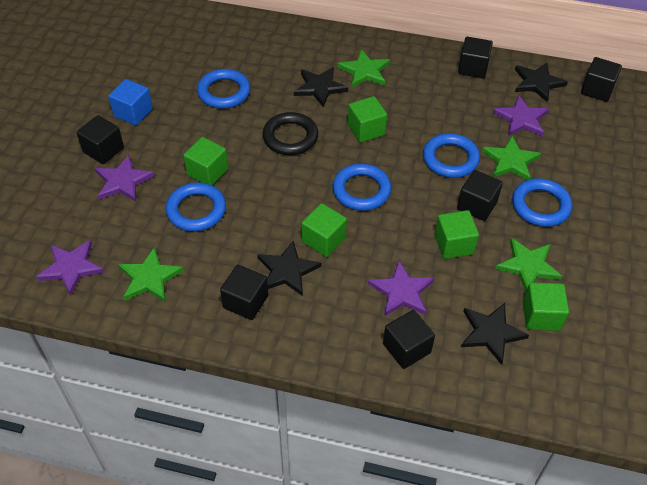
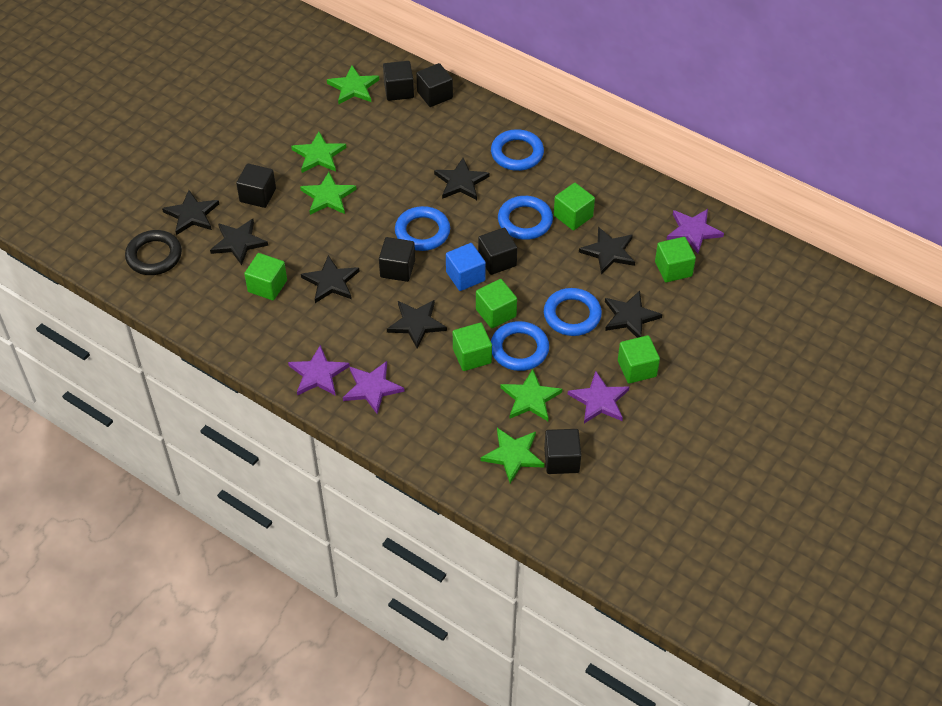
black star: [257,241,321,296] [294,67,348,107] [461,303,529,365] [515,63,568,102] = 4 -> [162,190,219,235] [210,219,268,265] [301,255,360,303] [387,300,447,349] [434,158,490,200] [579,227,635,274] [605,291,662,338] = 7
green cube: [183,137,228,185] [302,203,347,257] [348,96,387,143] [435,210,479,259] [523,282,569,331] = 5 -> [244,253,287,300] [453,323,492,371] [476,279,517,328] [554,183,595,230] [618,335,660,384] [655,237,696,282] = 6
green star: [118,247,184,302] [338,49,390,88] [482,136,542,180] [495,238,562,291] = 4 -> [291,132,346,173] [300,172,357,215] [327,66,379,104] [481,428,545,483] [500,369,562,421] = 5

